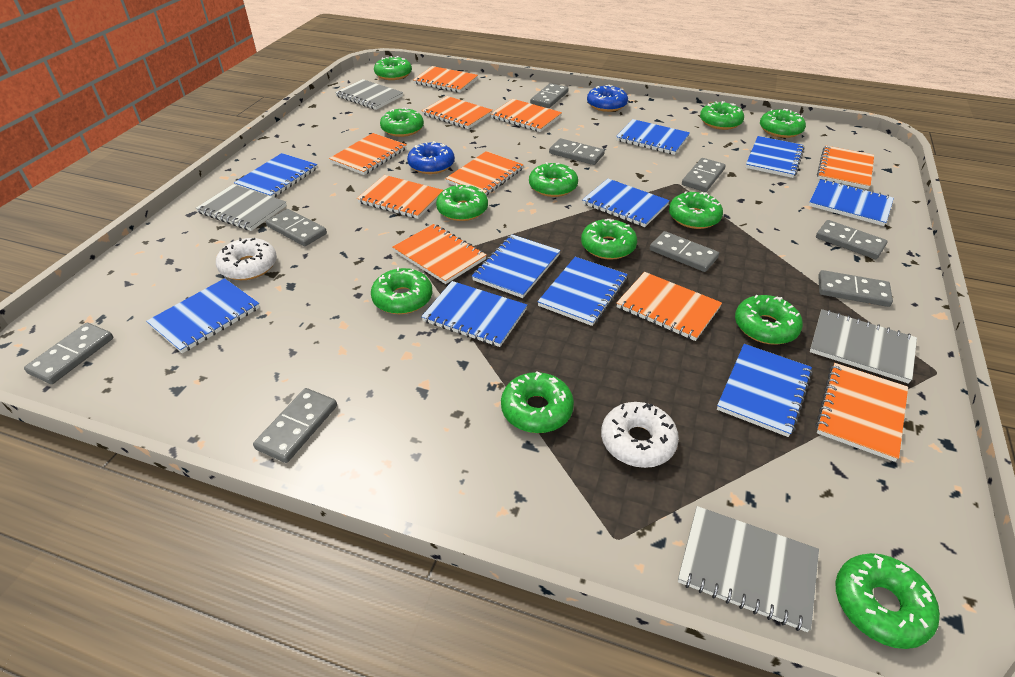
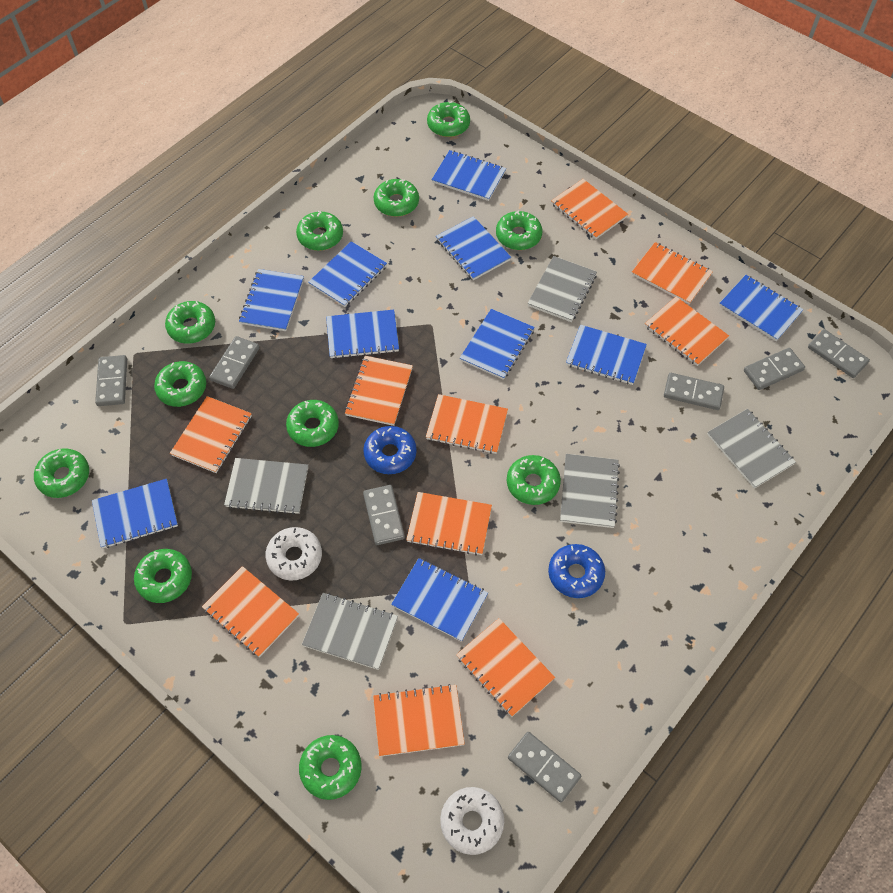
green donut: [371,267,432,314] [374,56,412,80] [380,108,424,137] [436,184,488,221] [501,371,574,433] [529,162,578,197] [581,219,637,260] [669,191,723,229] [700,101,744,130] [735,294,803,345] [760,109,806,138] [835,553,940,649] = 12 -> [34,448,89,498] [134,549,192,603] [154,361,206,407] [165,301,215,344] [286,400,339,447] [296,211,343,251] [299,735,362,800] [374,179,419,217] [427,101,470,137] [496,210,542,250] [507,455,561,505] = 11
grey domino: [24,323,114,384] [253,388,337,463] [266,209,327,246] [530,83,569,108] [549,138,605,165] [650,231,719,272] [682,158,726,192] [816,220,887,259] [818,270,893,307] = 9 -> [95,355,127,406] [209,336,260,389] [363,485,405,545] [508,732,581,802] [664,373,724,410] [744,348,805,390] [808,329,870,378] = 7
grey notebook: [195,184,287,231] [335,79,403,110] [678,506,819,632] [810,309,917,384] = 4 -> [224,458,308,515] [302,593,398,670] [527,256,597,322] [560,454,620,528] [707,409,796,489] = 5

